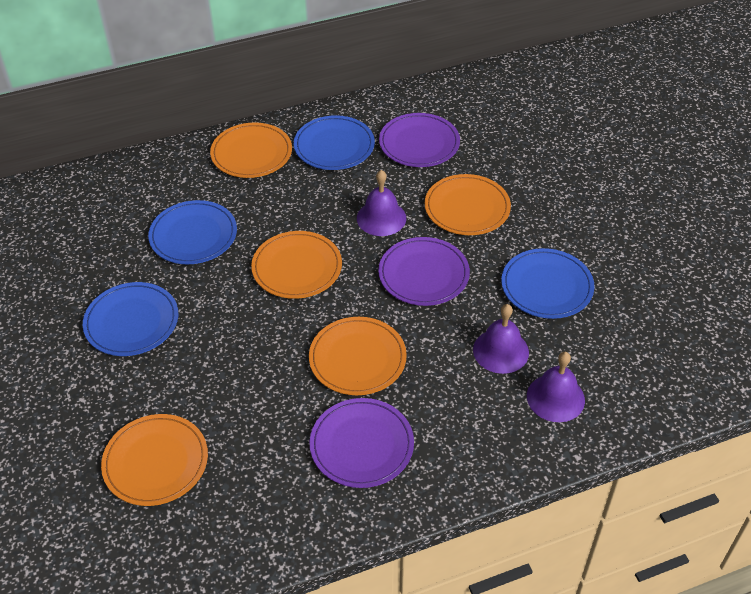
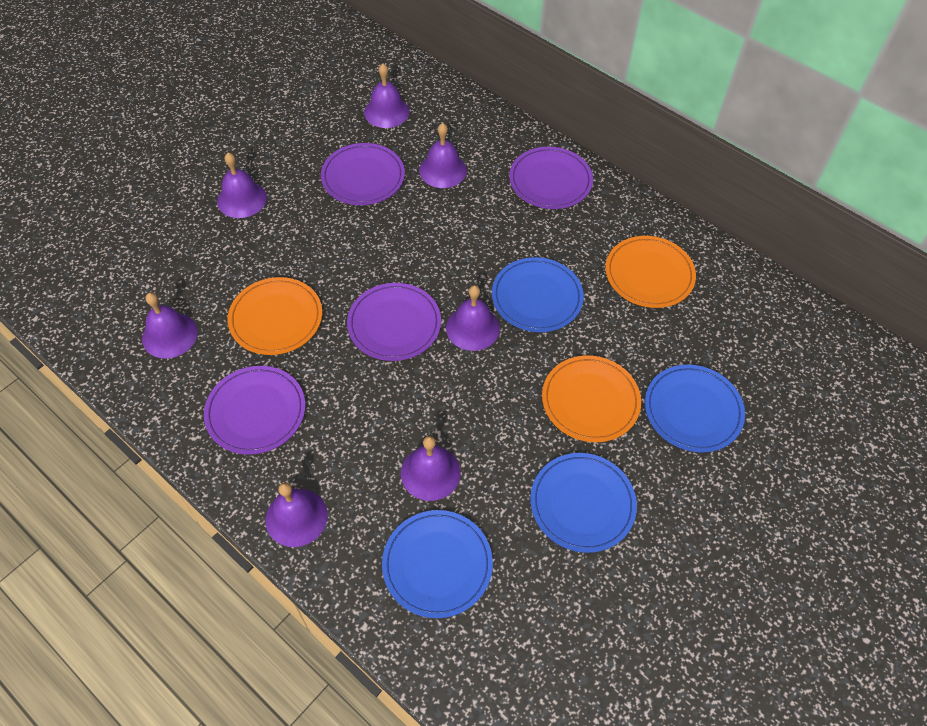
orange plate: [101,414,208,506] [210,122,292,178] [251,231,342,299] [309,317,407,395] [425,174,511,235] = 5 -> [228,277,322,355] [542,355,641,442] [605,236,696,308] = 3
purple bell: [357,170,406,236] [473,304,529,374] [527,352,585,422] = 3 -> [142,293,198,359] [217,152,267,218] [266,482,328,547] [364,64,410,128] [401,436,460,501] [419,123,467,188] [446,285,500,351] = 7
purple plate: [310,398,414,488] [378,237,470,306] [379,113,460,167] = 3 -> [204,366,305,455] [321,143,405,205] [347,283,441,361] [509,147,593,209] = 4

